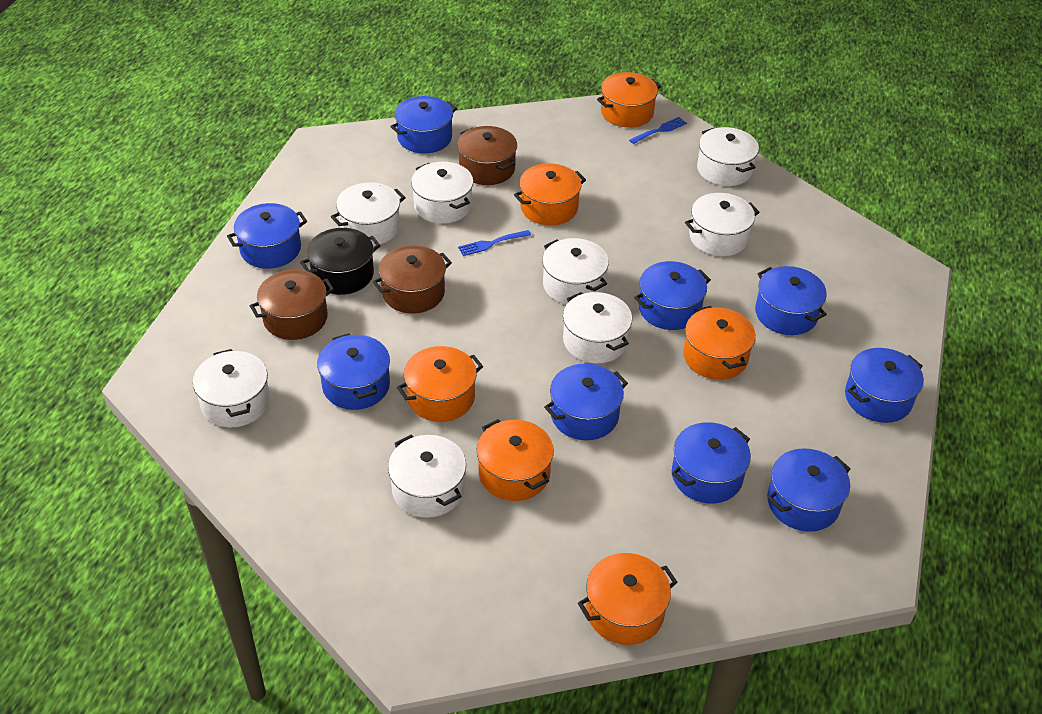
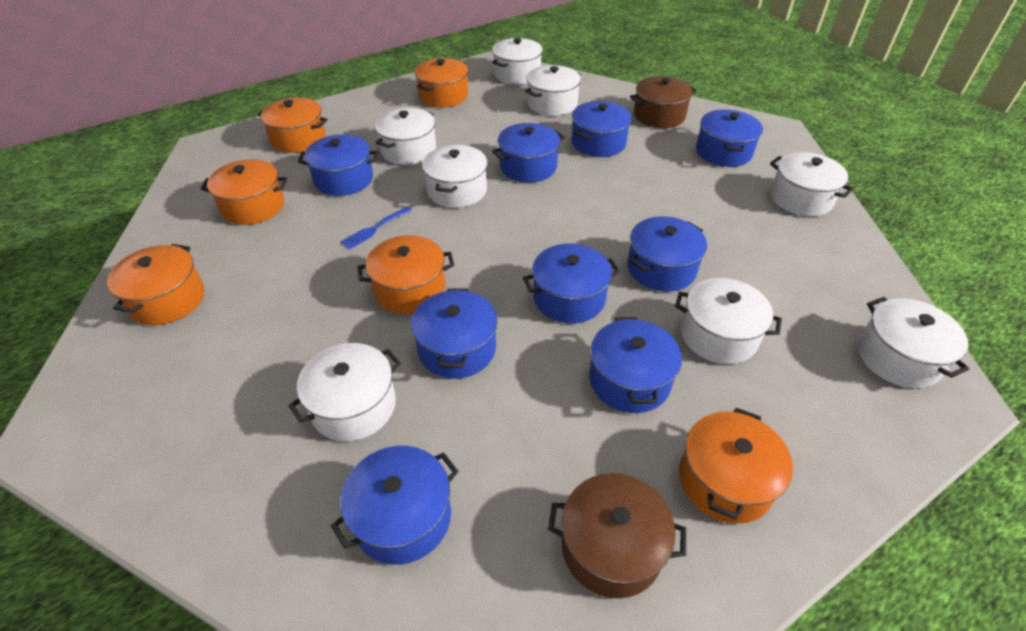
black pot: [300,228,380,295] = 1 -> none = 0
blue fork: [458,230,531,256] [629,117,687,144] = 2 -> [340,207,412,250] = 1
brown pot: [250,270,334,340] [373,245,452,314] [457,126,517,185] = 3 -> [548,473,686,599] [630,76,697,128] = 2

